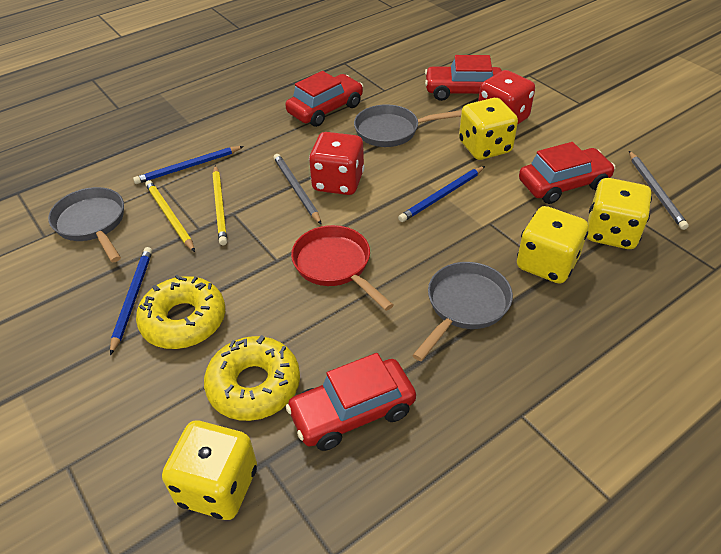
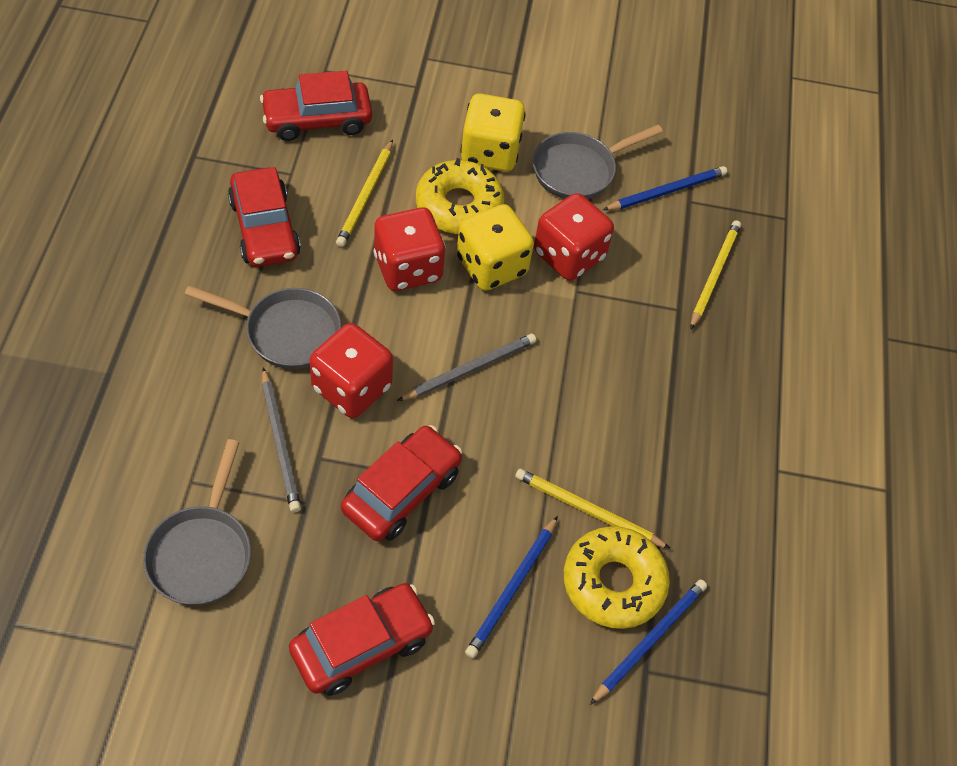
red dice: [309,132,364,195] [478,70,535,125] = 2 -> [310,323,393,418] [373,207,446,291] [534,193,614,281] = 3
red pan: [291,225,393,311] = 1 -> none = 0
yellow dice: [162,421,257,520] [459,98,518,160] [517,206,588,284] [587,178,652,249] = 4 -> [457,204,534,291] [460,94,526,171] = 2
yellow pencil: [145,180,195,252] [212,165,227,245] = 2 -> [336,140,393,247] [515,469,671,549] [690,220,741,330] = 3

